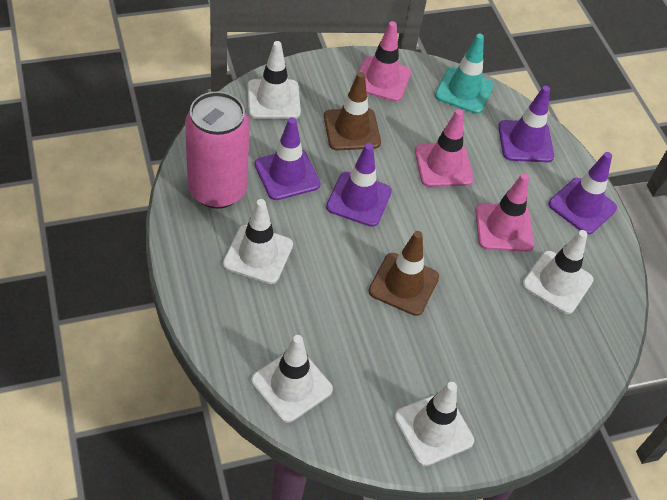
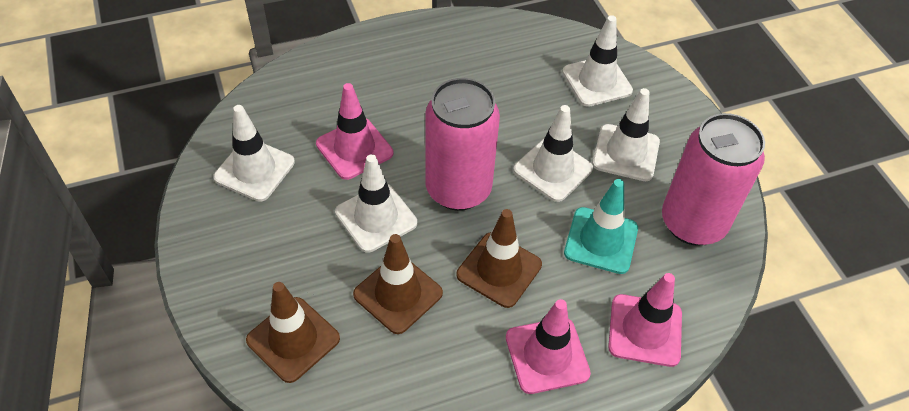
brown traffic cone: [324,72,381,150] [369,231,439,316] = 2 -> [246,282,340,383] [353,234,443,334] [457,209,542,308] = 3
pink can: [185,92,250,209] = 1 -> [425,78,500,211] [662,113,765,246] = 2
purple traffic cone: [255,117,321,200] [326,143,392,227] [498,86,554,162] [548,152,617,235] = 4 -> none = 0

